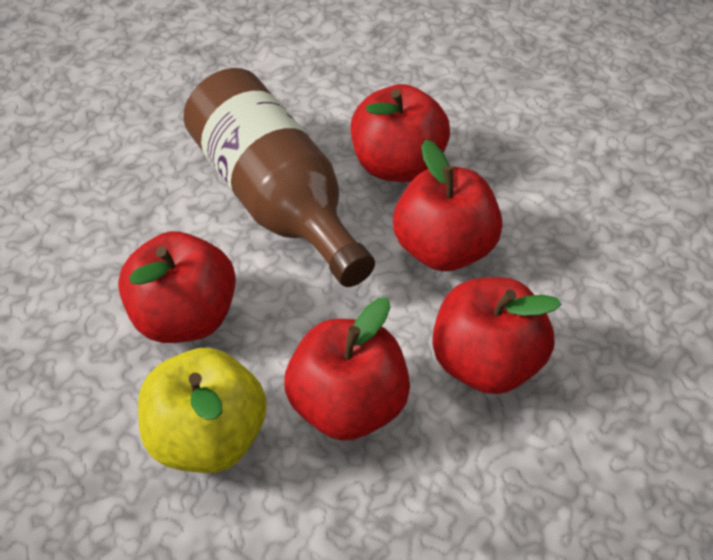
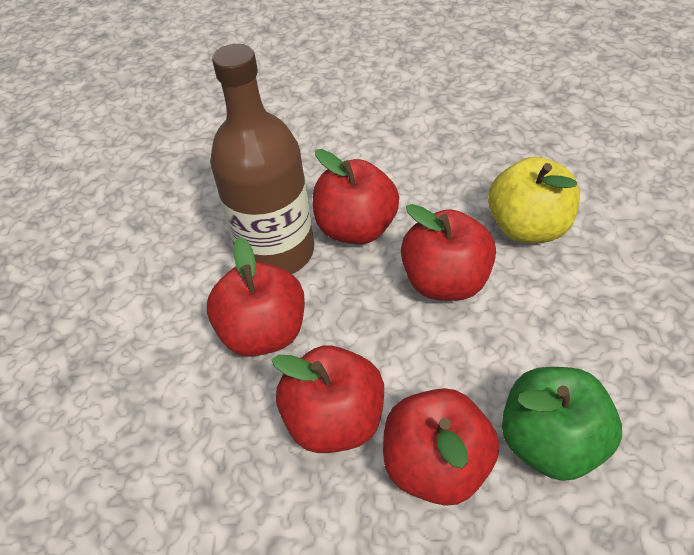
green apple: none = 0 -> [502,367,622,481] = 1

